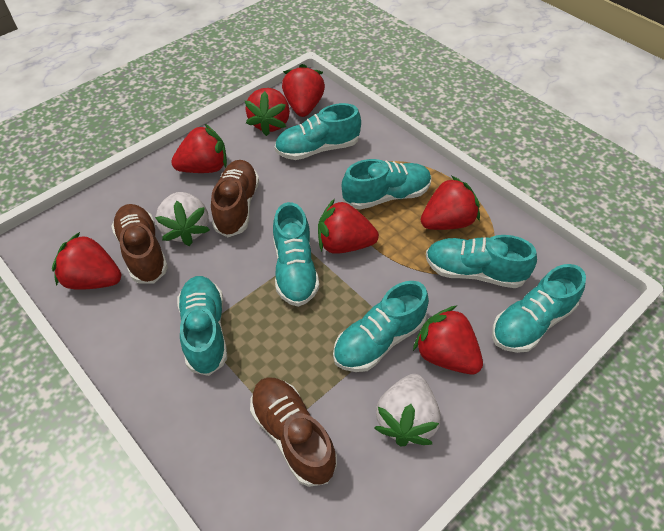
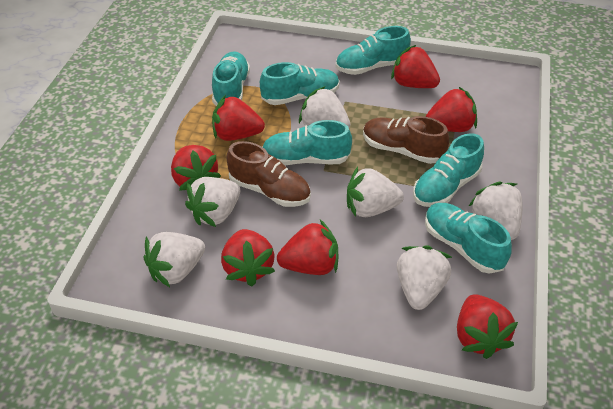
brown shoe: [112,204,168,284] [211,160,259,237] [250,377,337,487] = 3 -> [226,141,311,207] [363,116,449,164] = 2
turquoise shoe: [177,276,227,376] [273,202,319,307] [275,103,361,160] [333,281,429,372] [342,159,431,210] [426,235,537,288] [492,264,586,353] = 7 -> [212,51,250,106] [260,62,340,105] [263,120,352,165] [336,26,411,75] [413,133,484,207] [425,203,512,274] = 6
white strawberry: [155,192,210,246] [374,374,441,446] = 2 -> [144,232,205,287] [185,177,240,227] [299,86,350,127] [347,167,404,217] [397,245,452,310] [469,182,523,240] = 6

